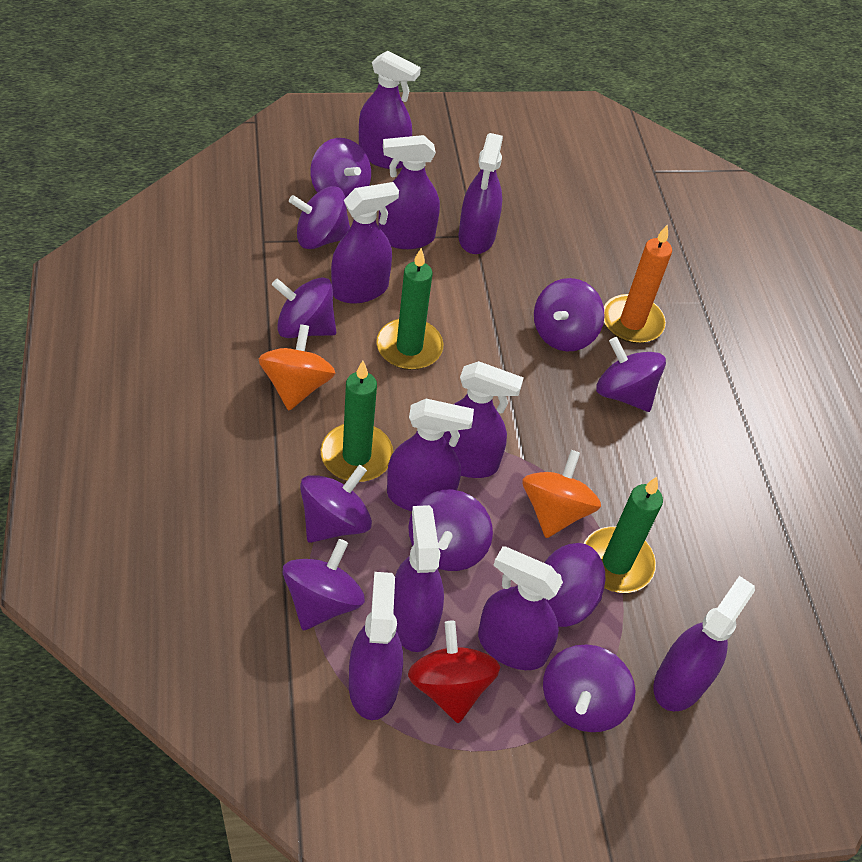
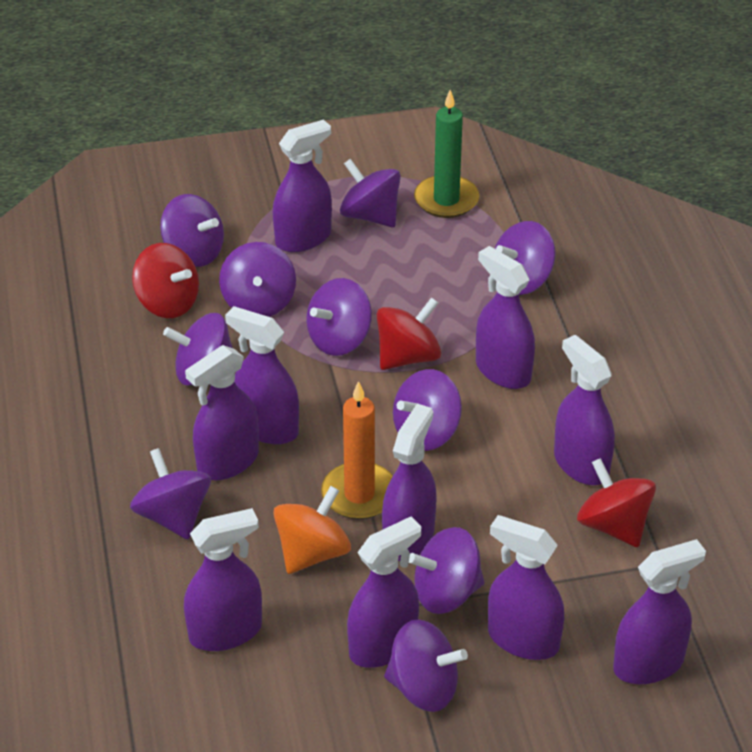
green candle: [321,361,393,482] [376,248,443,370] [584,477,663,593] = 3 -> [414,90,479,218] = 1
orange spinning top: [258,324,335,410] [522,450,601,538] = 2 -> [273,486,351,574] = 1
red spinning top: [408,621,500,723] = 1 -> [132,243,199,318] [377,297,441,370] [577,458,656,547] = 3

